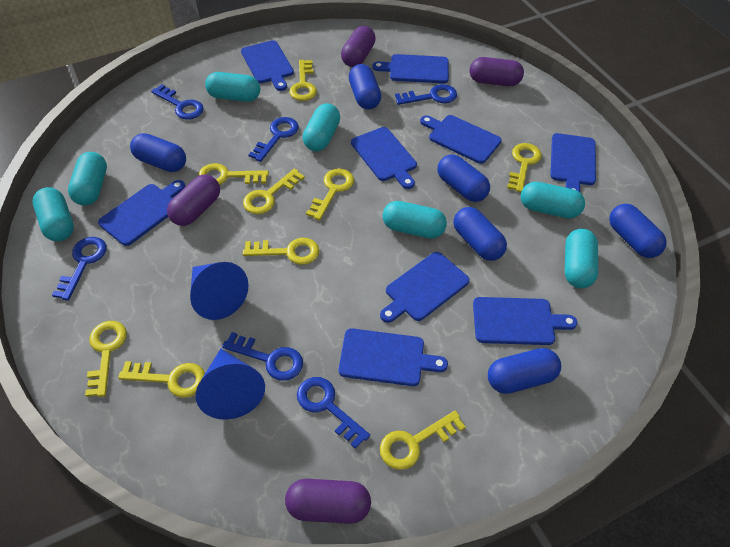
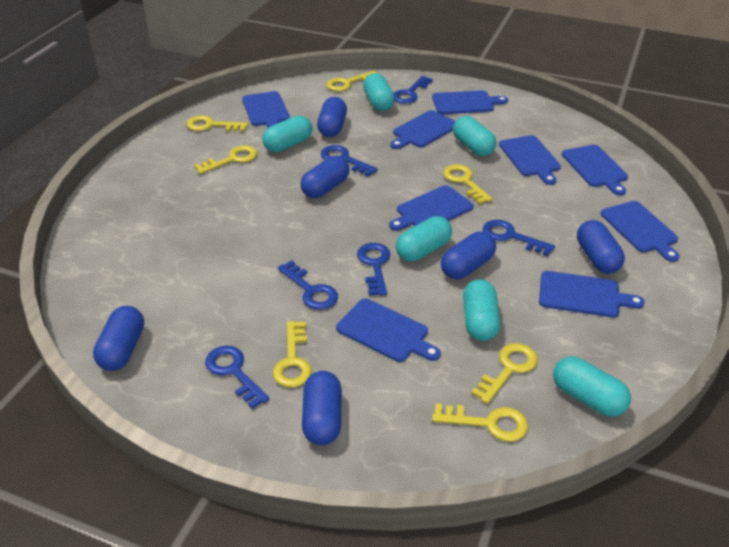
blue cone: [190,262,249,320] [196,349,265,419] = 2 -> none = 0
purple capsule: [167,175,220,226] [285,479,371,524] [341,26,376,67] [470,57,524,86] = 4 -> none = 0
turquoise capsule: [33,187,74,241] [68,152,107,205] [205,72,260,102] [303,103,340,151] [382,201,447,239] [521,182,585,218] [565,229,598,288] = 7 -> [262,115,312,152] [363,73,395,111] [396,216,452,262] [453,116,497,156] [463,279,500,341] [553,356,631,417] = 6
yellow key: [85,321,127,397] [118,361,205,398] [198,163,269,185] [243,168,305,214] [243,238,320,265] [290,60,317,101] [306,168,354,220] [380,410,466,470] [507,143,542,192] = 9 -> [186,115,248,132] [194,145,257,174] [273,321,312,388] [326,70,376,91] [432,403,528,442] [443,164,493,204] [471,343,538,404] = 7

